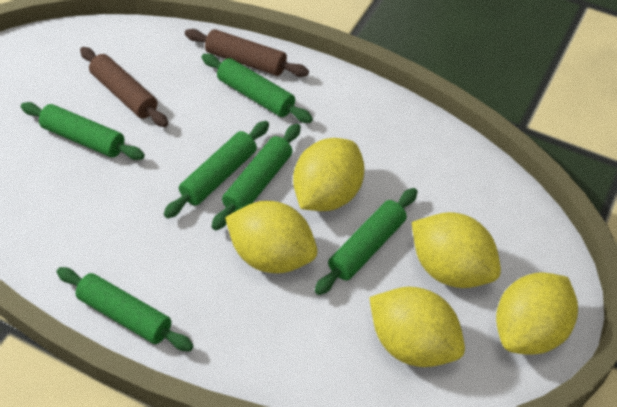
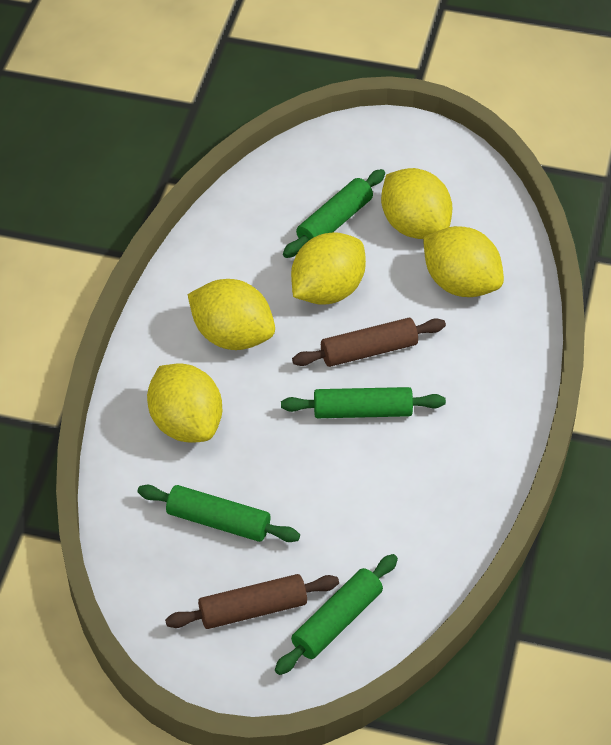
green rolling pin: [21,102,145,160] [57,267,193,351] [164,121,269,218] [202,54,313,123] [212,124,301,230] [315,188,418,295] = 6 -> [137,485,300,542] [275,554,398,675] [281,387,446,418] [283,169,385,258] = 4

